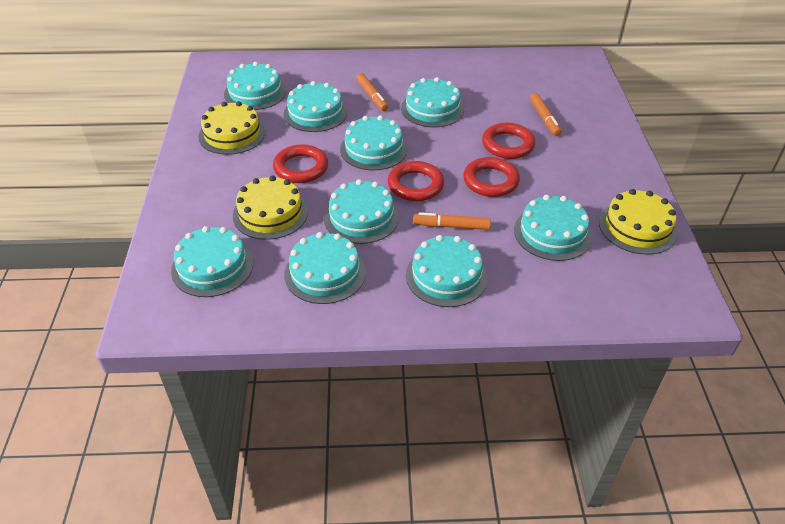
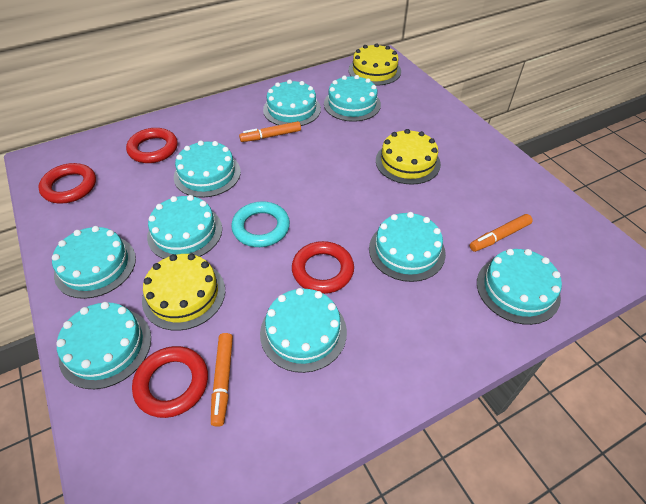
turquoise ring: none = 0 -> [231,201,290,247] = 1

